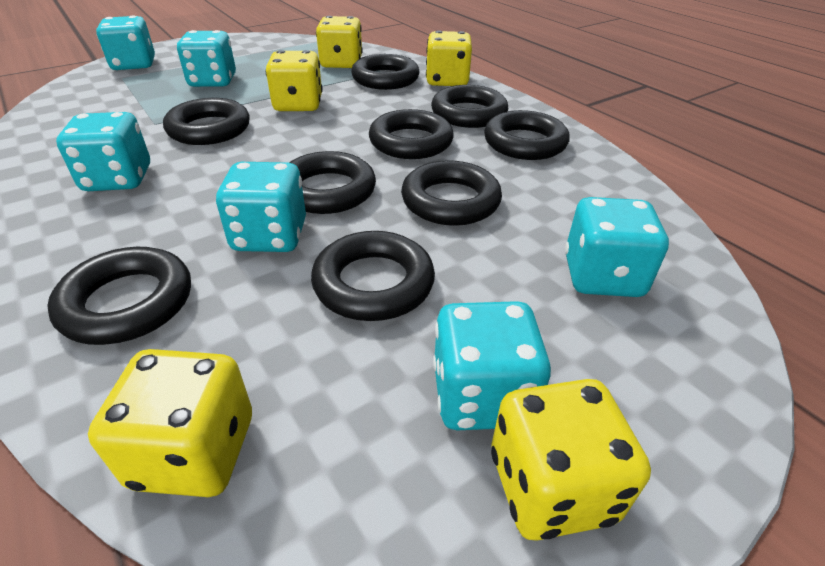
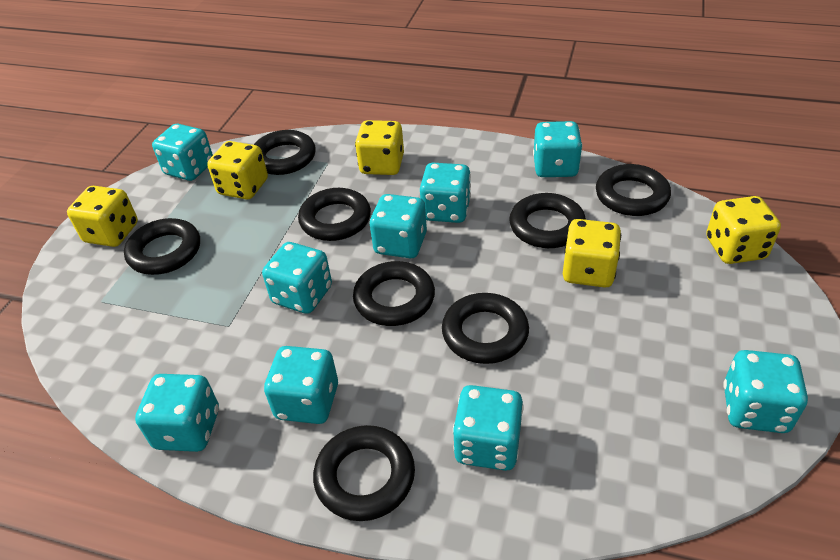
black ring: [47,247,191,345] [163,98,250,145] [289,151,376,214] [311,231,435,321] [351,54,419,90] [369,109,454,159] [401,160,502,226] [431,85,509,128] [484,110,570,160] = 9 -> [124,218,200,275] [254,130,316,175] [298,188,371,241] [313,425,415,521] [353,261,435,326] [442,293,529,364] [509,193,586,248] [596,164,671,216] = 8
turquoise dice: [56,112,150,191] [96,16,155,70] [177,30,236,87] [216,162,306,252] [433,301,551,431] [565,197,669,297] = 6 -> [135,374,219,452] [152,124,213,181] [262,242,332,314] [264,346,338,424] [370,194,427,258] [420,163,471,223] [453,385,523,471] [533,121,583,177] [723,350,808,433] = 9

